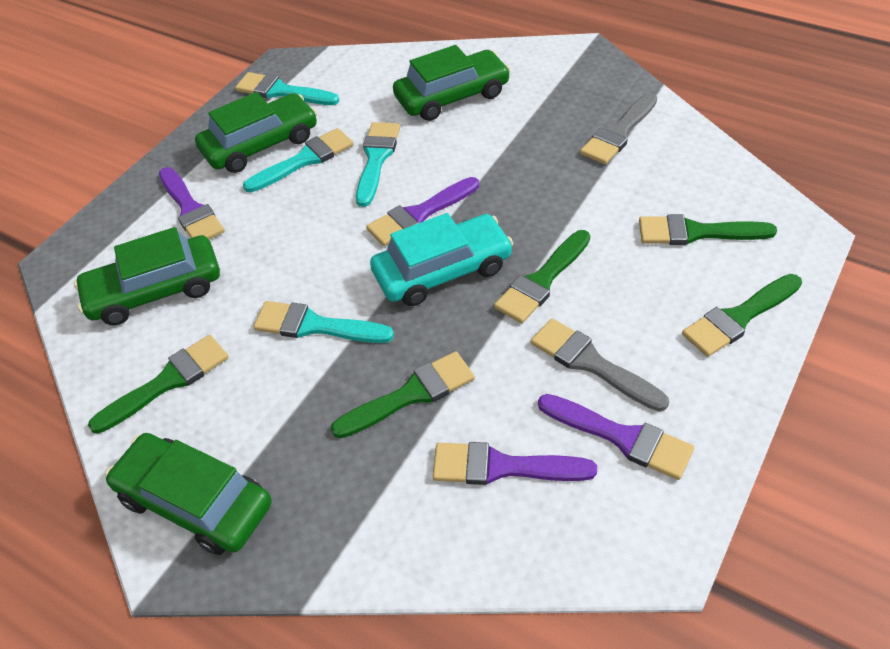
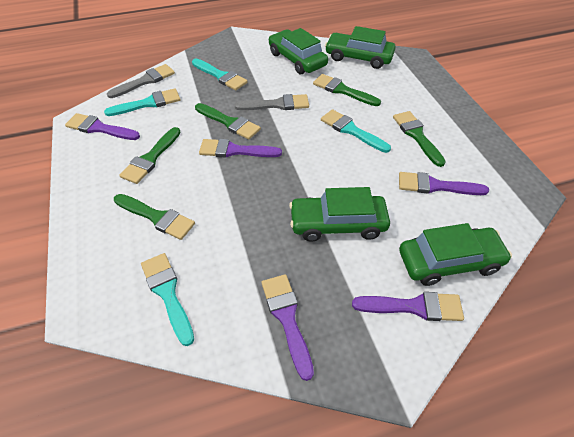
purple brush: [159,167,225,239] [366,177,479,246] [433,442,597,485] [538,394,694,480] = 4 -> [65,113,140,140] [199,139,282,157] [262,274,314,381] [352,292,464,321] [399,172,489,195] = 5
turquoise car: [370,213,514,306] = 1 -> none = 0

